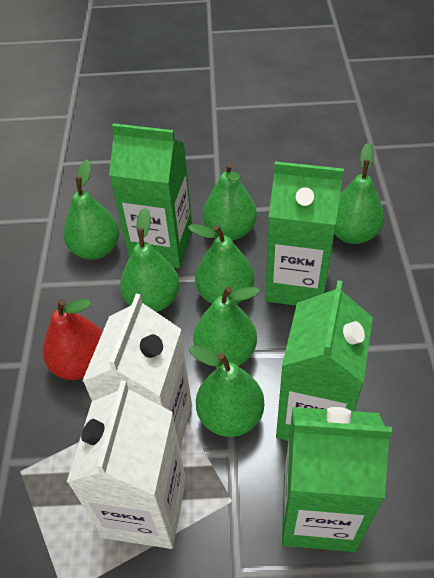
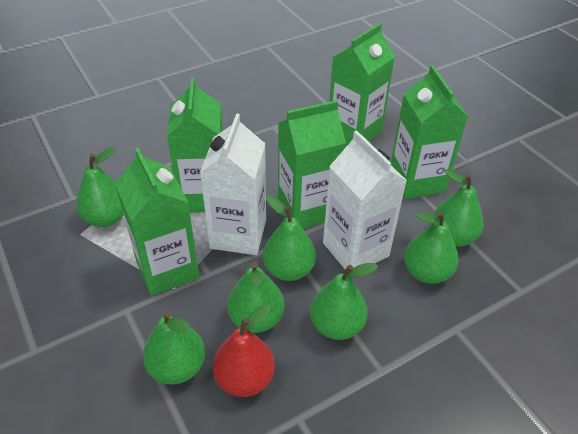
green carton: [109,123,192,268] [265,162,344,306] [276,280,373,441] [282,407,392,552] = 4 -> [115,148,200,296] [167,78,223,213] [278,100,346,228] [329,23,395,144] [391,65,468,199] = 5

